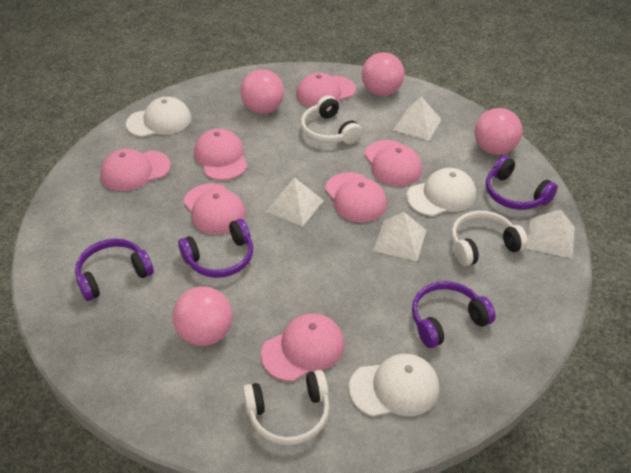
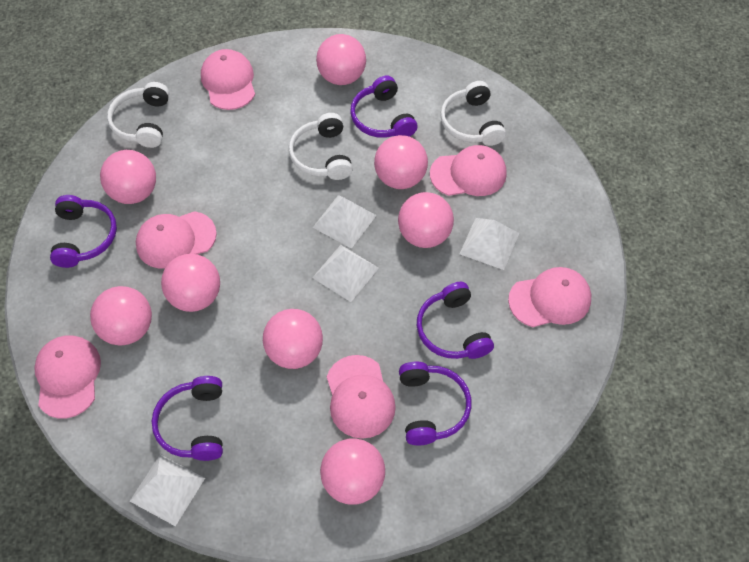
pink ball: [173,286,233,346] [240,69,284,114] [362,52,404,96] [474,108,522,155] = 4 -> [90,286,152,346] [100,150,156,204] [161,254,220,312] [263,309,323,369] [316,34,366,85] [320,438,385,505] [374,135,428,189] [398,192,454,248] = 8
pink cap: [100,149,171,191] [183,183,246,235] [194,128,248,180] [261,313,344,381] [296,72,356,107] [325,172,387,223] [364,140,422,186] = 7 -> [34,336,101,419] [136,211,217,269] [201,49,255,110] [327,355,396,439] [430,145,507,196] [508,267,591,327] = 6
purple headphones: [75,238,154,301] [178,219,253,278] [412,281,496,348] [486,155,558,210] = 4 -> [50,195,117,268] [152,376,223,461] [350,76,417,138] [399,362,471,446] [417,282,494,359] = 5
white cap: [126,97,191,137] [349,354,439,417] [406,168,476,216] = 3 -> none = 0

